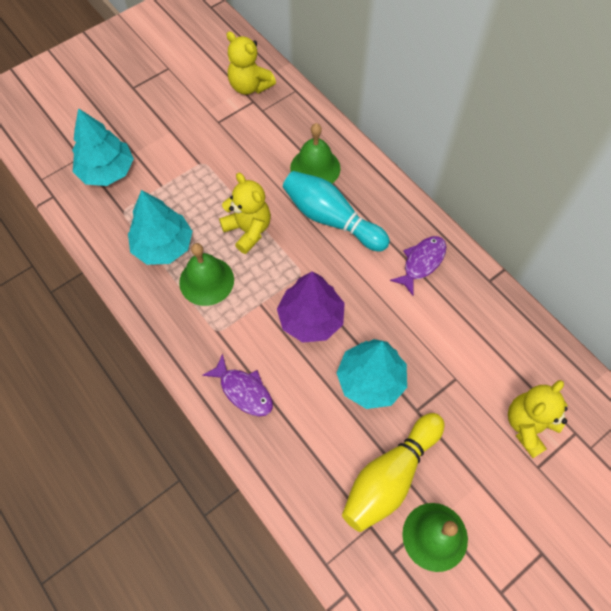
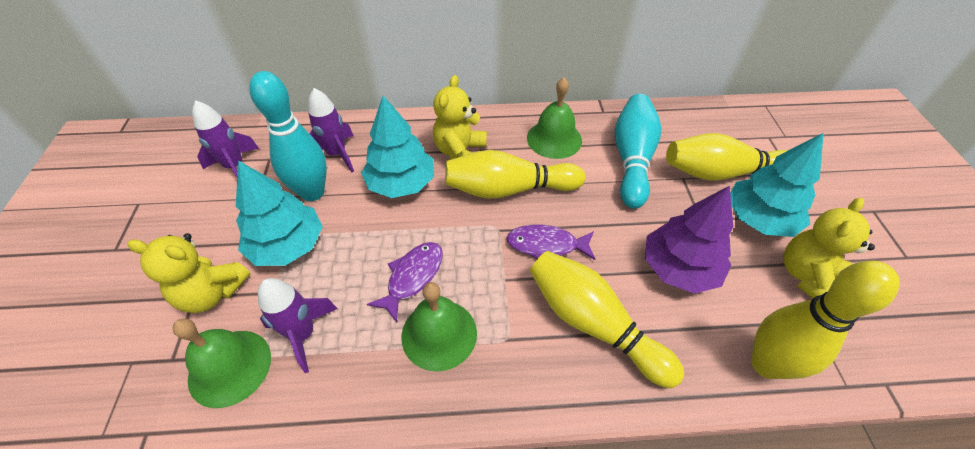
purple rocket: none = 0 -> [192,100,259,177] [258,278,338,373] [308,88,354,172] = 3
turquoise bowling pin: [283,171,390,252] = 1 -> [249,71,327,201] [615,94,662,209] = 2
yellow bowling pin: [342,413,444,532] = 1 -> [445,150,585,199] [530,251,684,388] [666,133,788,181] [751,261,900,379] = 4

